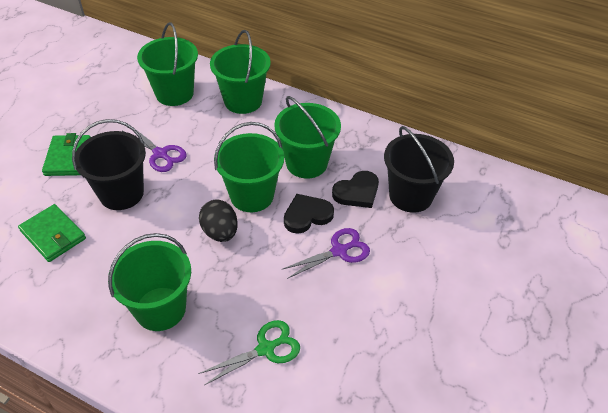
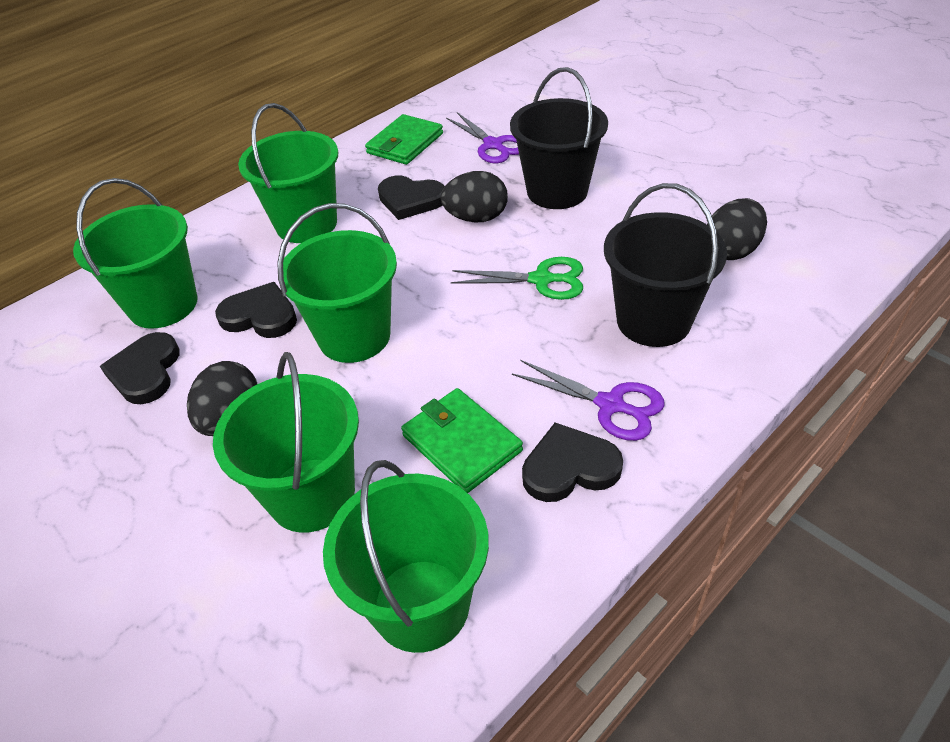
black egg: [199,200,238,242] = 1 -> [187,361,257,436] [440,171,508,223] [707,198,767,260] = 3
black heart: [284,194,334,234] [332,171,379,208] = 2 -> [100,332,180,404] [215,282,297,338] [378,176,445,220] [522,423,623,502] = 4

